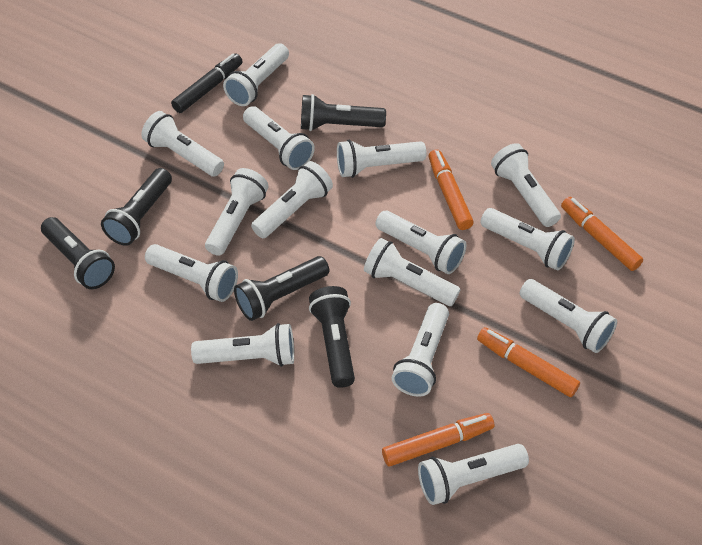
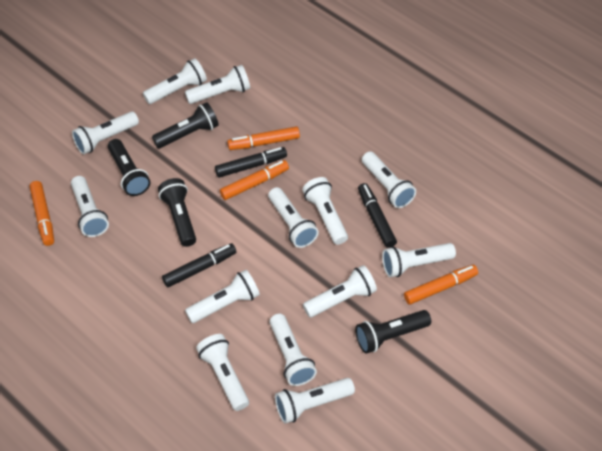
black flashlight: [41,217,115,289] [101,168,172,246] [234,256,329,321] [301,94,386,131] [309,286,355,388] = 5 -> [108,139,150,196] [152,102,219,149] [158,178,196,247] [355,310,431,354] = 4
black marker: [171,54,243,113] = 1 -> [162,243,236,287] [215,147,287,178] [358,183,397,248] = 3
white flashlight: [141,111,224,177] [145,244,238,302] [191,323,294,367] [205,168,268,256] [223,43,289,106] [243,106,315,170] [251,161,333,238] [337,140,427,178] [364,238,461,306] [376,211,467,274] [392,303,449,397] [418,444,529,505] [480,208,575,270] [491,143,561,227] [520,279,617,353] = 15 -> [71,176,109,237] [72,111,139,155] [143,58,207,104] [185,65,250,104] [185,270,260,323] [196,334,249,411] [268,187,319,248] [270,314,317,386] [275,378,355,424] [302,177,348,245] [303,265,377,317] [362,151,416,208] [382,243,456,277] = 13

